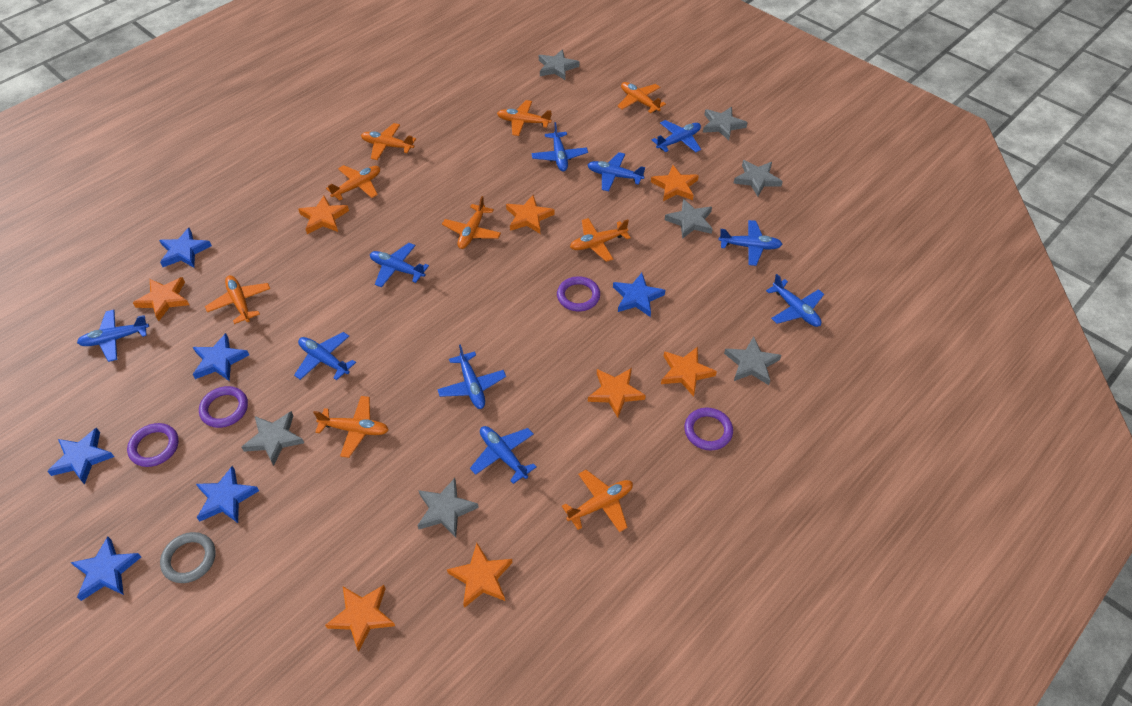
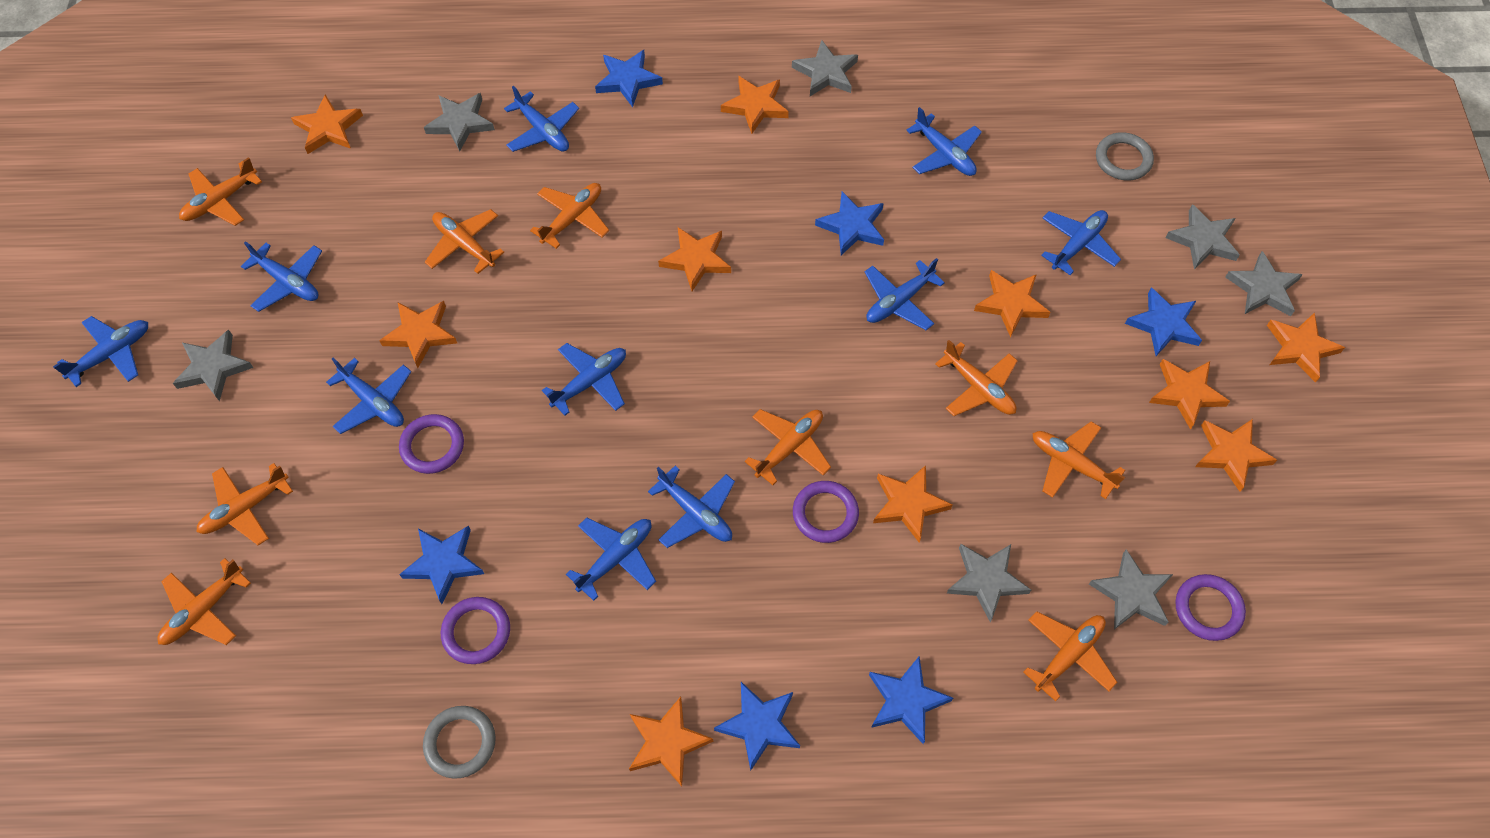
grey ring: [160,532,216,583] = 1 -> [423,706,496,779] [1096,132,1154,181] = 2
orange star: [133,277,189,321] [298,195,349,234] [325,585,395,652] [447,543,512,608] [506,195,554,234] [588,368,646,418] [651,165,699,201] [661,347,717,397] = 8 -> [291,95,363,154] [379,301,457,368] [629,696,713,787] [658,227,731,291] [721,76,789,134] [873,465,952,543] [974,270,1050,337] [1149,359,1230,430] [1195,419,1277,492] [1267,312,1345,383] = 10

